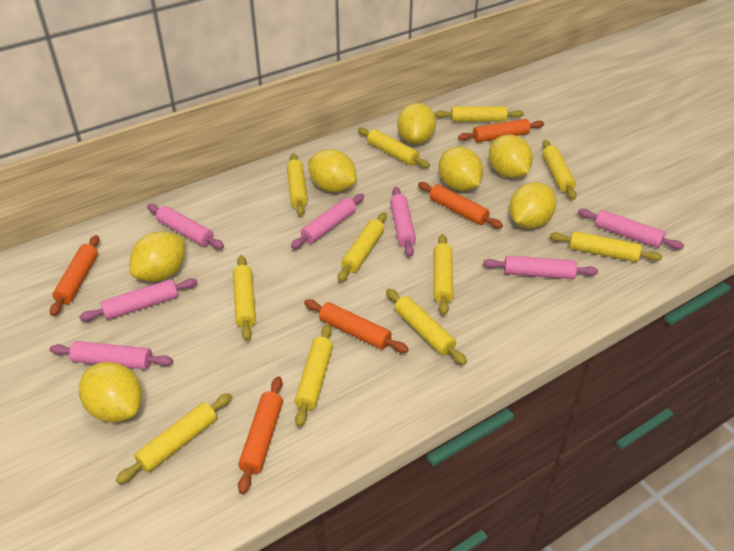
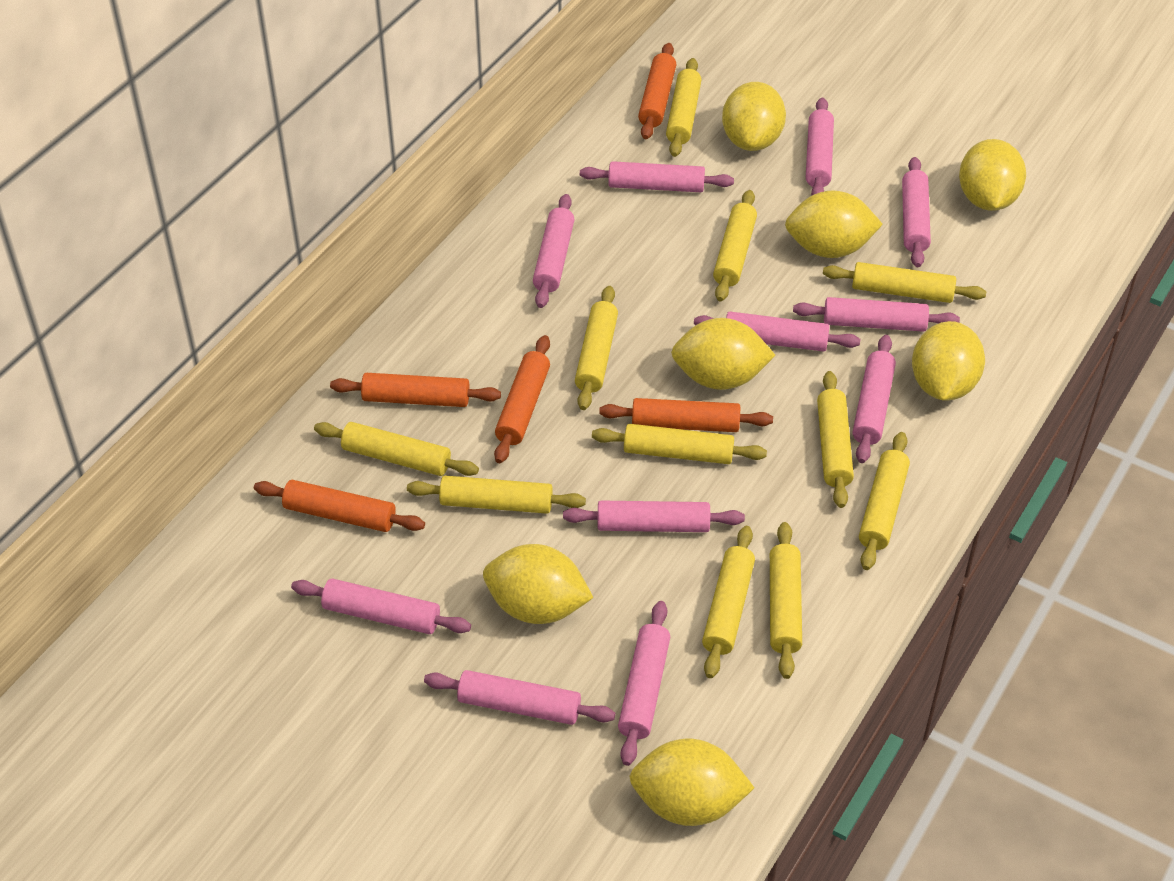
pink rolling pin: [49,341,173,370] [79,278,198,321] [147,204,224,249] [291,194,364,249] [390,187,416,257] [483,255,598,279] [578,209,684,250] = 7 -> [291,579,471,634] [424,670,615,725] [533,194,574,308] [563,501,745,532] [580,161,734,192] [618,601,670,766] [694,312,860,352] [793,297,960,332] [806,98,834,195] [853,335,896,463] [902,157,931,267] = 11

